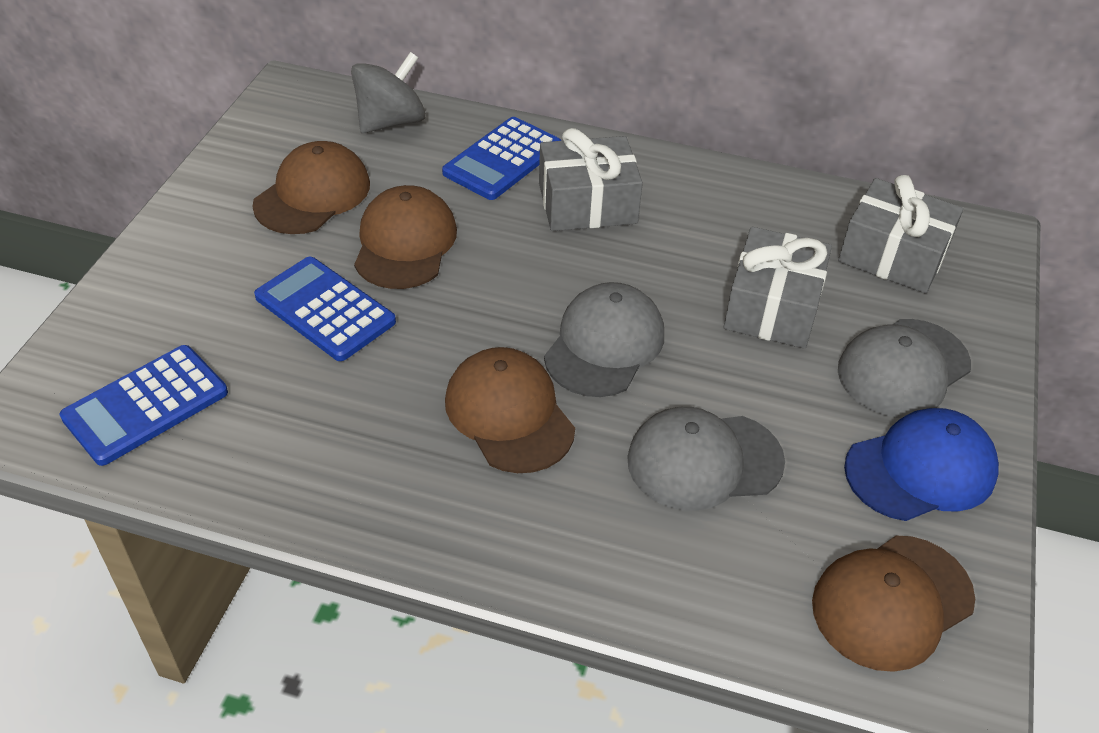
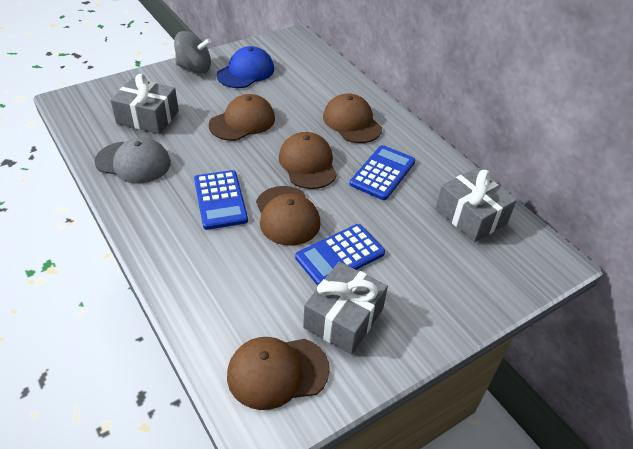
brown cap: [252,141,370,234] [354,185,457,289] [445,347,575,473] [812,536,975,672] = 4 -> [209,94,275,141] [227,337,330,410] [256,186,321,246] [279,132,337,189] [323,93,382,143] = 5
grey cap: [544,282,664,397] [627,407,785,511] [838,319,971,418] = 3 -> [94,137,171,184] = 1

